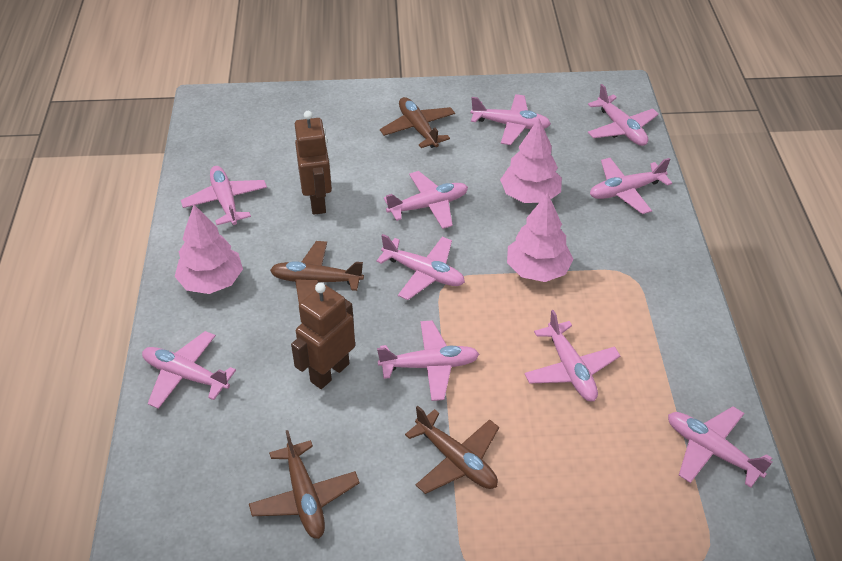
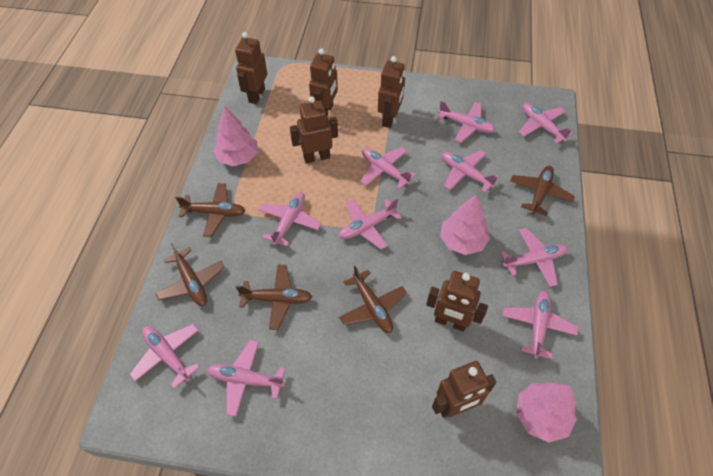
brown plane: [249,430,360,539] [270,241,364,303] [380,97,455,148] [405,406,499,494] = 4 -> [155,243,225,306] [176,183,245,237] [236,265,312,330] [339,266,407,333] [510,166,575,216] = 5
brown robot: [291,283,355,389] [295,111,332,215] = 2 -> [235,32,267,104] [290,96,338,164] [309,49,338,117] [378,56,405,128] [426,271,488,332] [432,361,496,418] = 6

